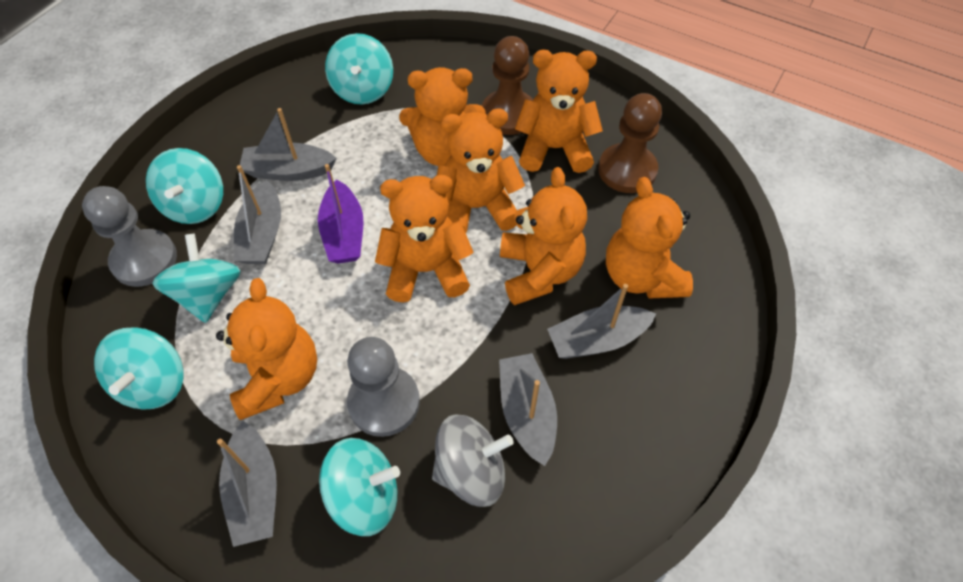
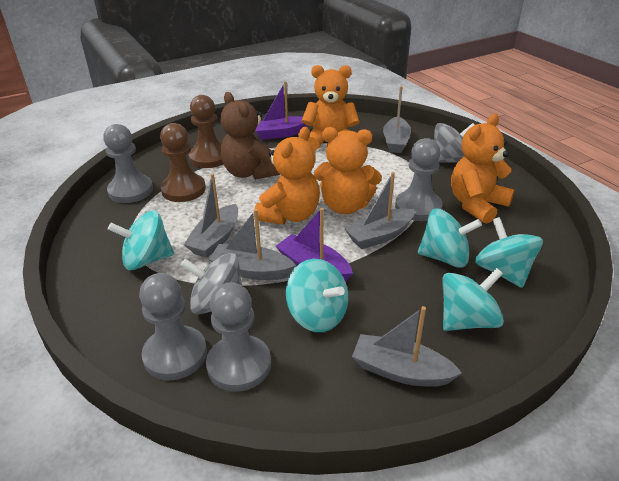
brown teddy bear: none = 0 -> [221,92,280,180] = 1
grey pawn: [82,186,177,287] [347,337,420,437] = 2 -> [103,124,153,203] [139,273,207,380] [206,283,271,392] [395,138,443,221] = 4
grey spinning top: [432,415,514,507] = 1 -> [181,253,242,314] [434,123,475,163] = 2
orange teddy bear: [216,278,317,420] [375,175,474,303] [399,67,486,166] [437,108,525,233] [500,167,587,305] [515,50,603,173] [606,177,693,299] = 7 -> [255,127,320,225] [302,65,360,151] [314,127,382,214] [451,114,514,224] = 4
purple boat: [318,164,364,264] = 1 -> [255,81,308,140] [276,208,353,282] = 2

